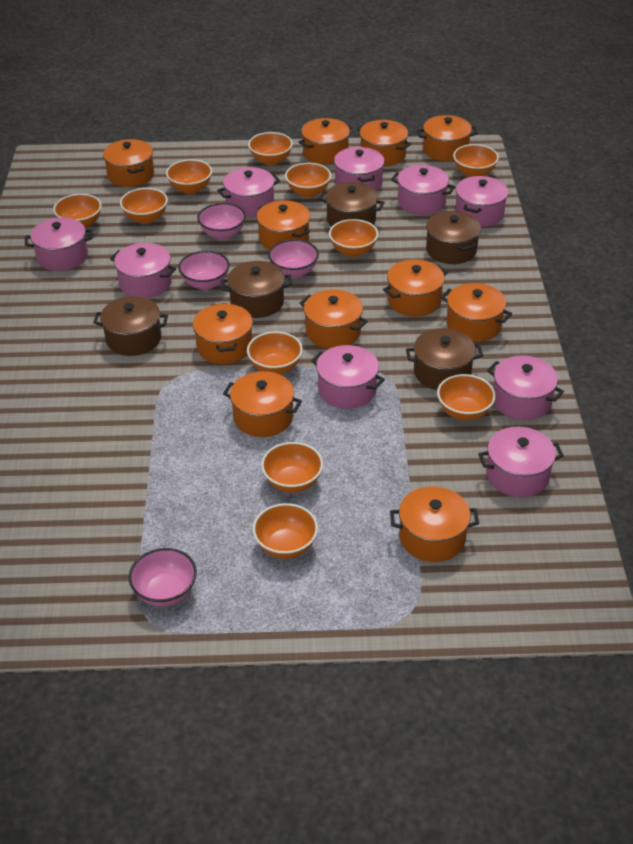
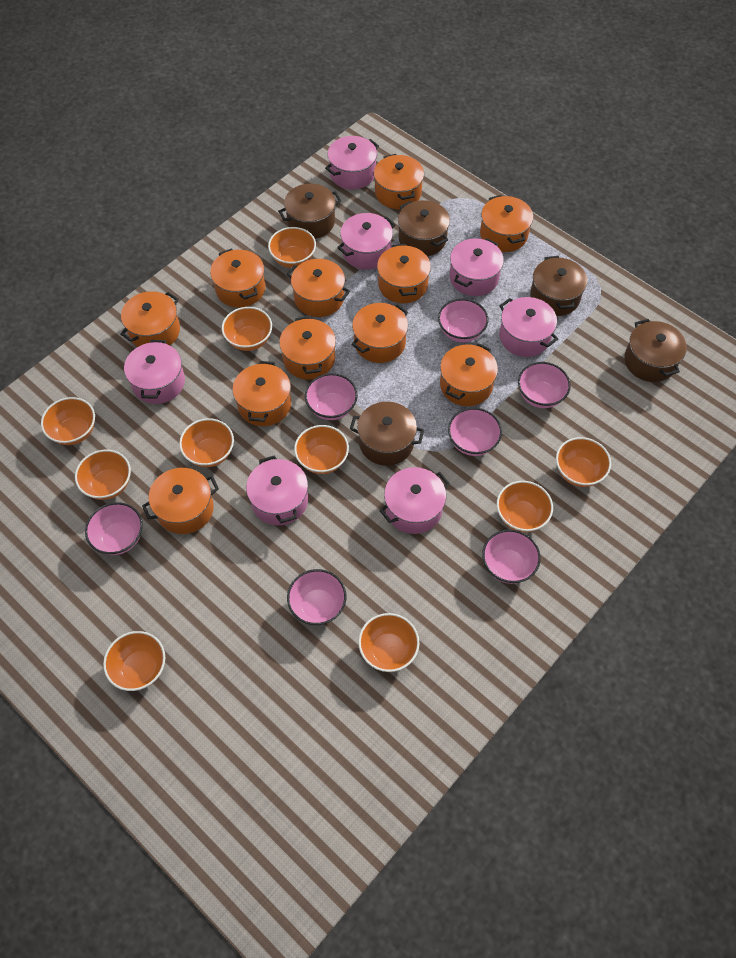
orange bowl: [53,194,102,229] [120,188,168,224] [166,159,212,194] [247,331,303,374] [248,132,293,165] [253,503,318,559] [261,442,323,493] [285,163,331,198] [329,219,378,257] [437,374,496,421] [453,144,499,177] = 11 -> [41,397,95,445] [75,450,131,500] [103,631,165,691] [179,418,234,467] [222,307,272,351] [268,227,316,268] [294,425,349,474] [358,613,419,672] [497,481,553,533] [556,437,611,487] = 10
pink bowl: [129,548,197,607] [178,251,230,290] [197,203,246,240] [268,239,319,278] = 4 -> [85,502,143,555] [287,569,346,625] [305,373,358,420] [438,299,488,342] [448,408,502,456] [482,529,541,584] [518,362,571,408] = 7
pink pot: [25,217,93,271] [110,243,176,298] [217,167,280,217] [311,345,385,409] [334,147,384,191] [391,165,455,215] [455,176,508,227] [478,427,564,497] [487,356,564,420] = 9 -> [124,340,185,404] [246,455,308,525] [325,136,379,189] [337,213,396,270] [380,467,450,534] [450,238,504,296] [499,297,558,357] = 7

